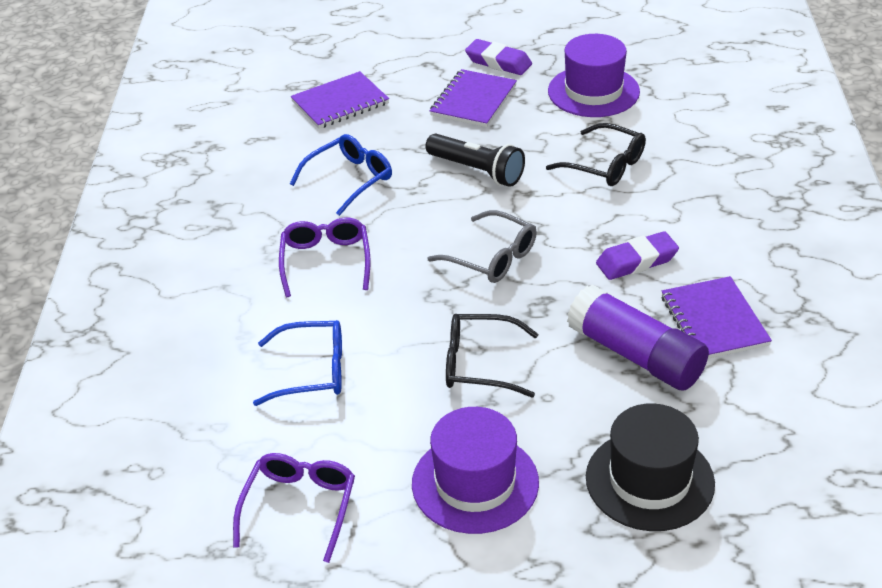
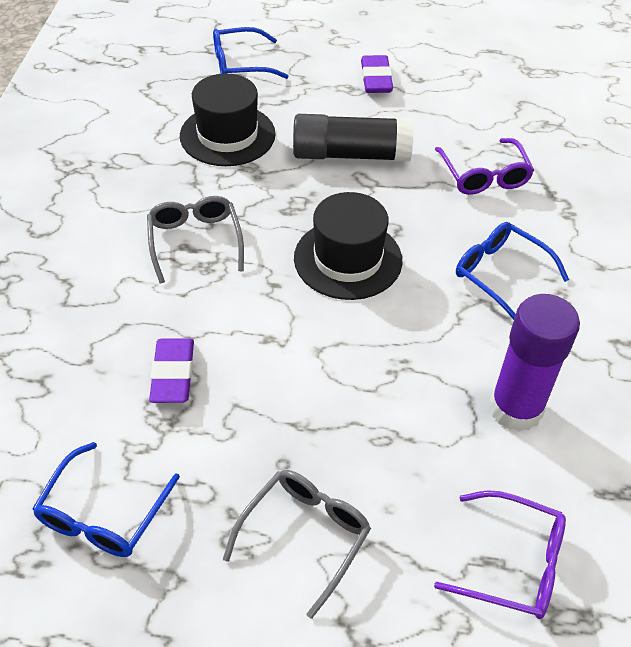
black flashlight: [426,134,525,187] = 1 -> none = 0
black glasses: [446,314,539,398] [546,123,646,186] = 2 -> none = 0
black glue stick: none = 0 -> [293,114,414,161] = 1
black hat: [586,403,715,531] = 1 -> [180,74,276,166] [294,192,403,300] = 2
blue glasses: [253,320,342,406] [290,134,392,216] = 2 -> [32,442,180,557] [213,27,289,79] [456,222,569,320] = 3
grey glasses: [428,210,537,283] = 1 -> [147,196,244,284] [223,470,371,619] = 2
purple hat: [412,407,539,534] [548,34,640,117] = 2 -> none = 0
purple notebook: [291,71,389,129] [430,69,517,127] [661,276,772,359] = 3 -> none = 0

